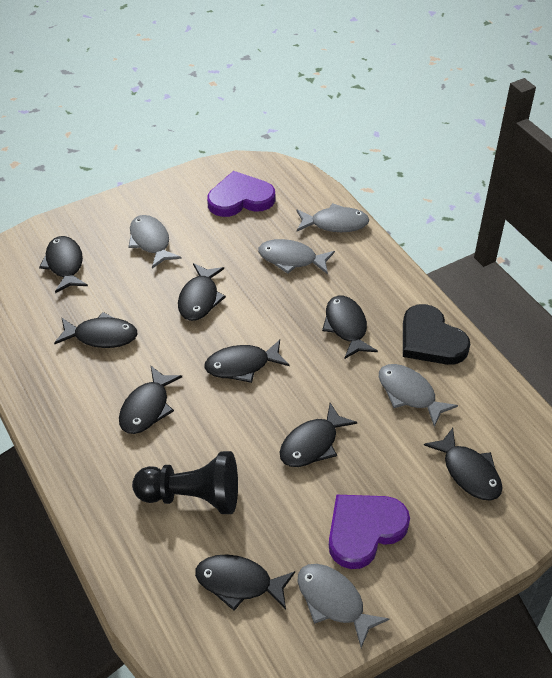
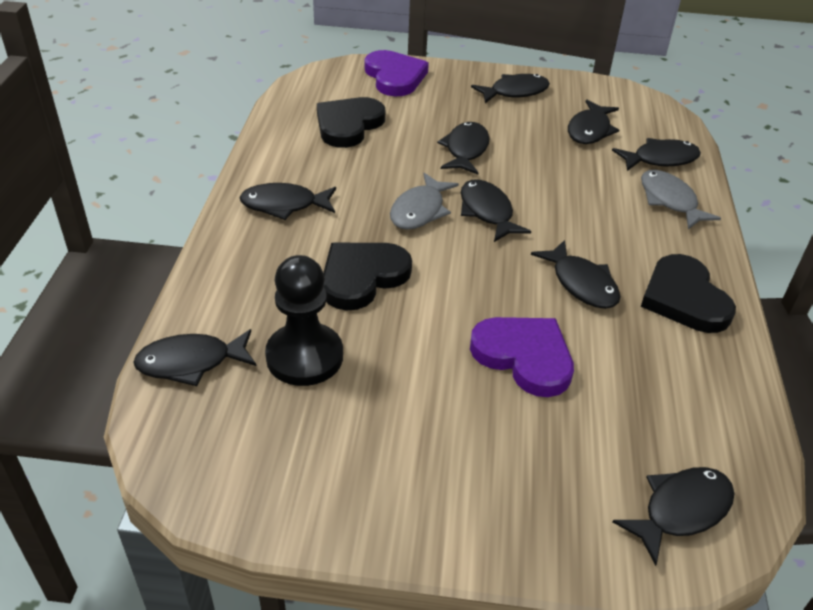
black heart: [403,304,470,365] = 1 -> [317,97,385,148] [323,243,412,311] [641,254,736,333] = 3
grey fish: [128,215,182,269] [258,239,335,274] [297,203,369,232] [297,564,389,648] [379,364,458,427] = 5 -> [390,173,459,230] [641,170,721,229] = 2

